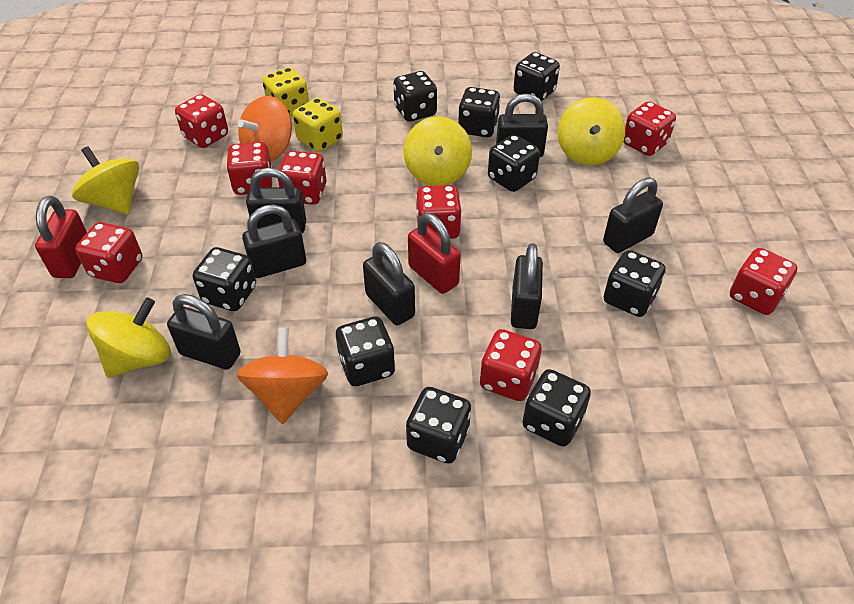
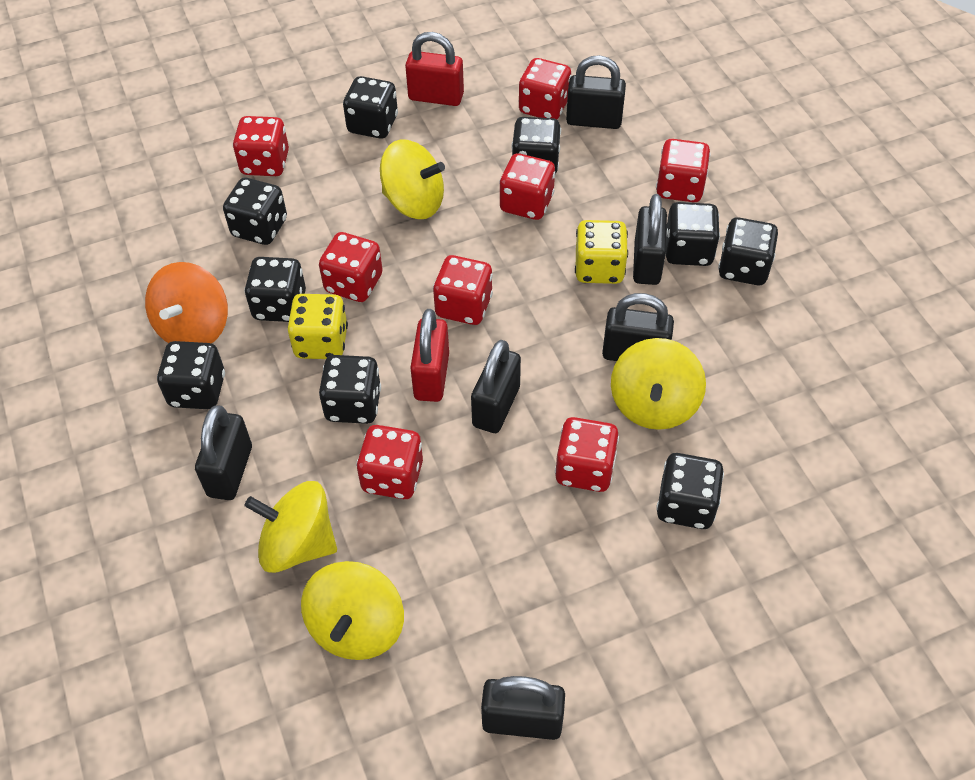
black padlock: [167,294,241,370] [242,205,306,278] [246,168,306,233] [363,242,415,325] [496,94,548,157] [511,243,543,329] [603,177,663,253] = 7 -> [195,405,252,500] [471,340,521,433] [481,676,565,740] [566,55,626,129] [602,293,674,361] [633,194,667,285] = 6
orange spinning top: [237,328,328,424] [238,96,292,161] = 2 -> [145,262,228,344] = 1

